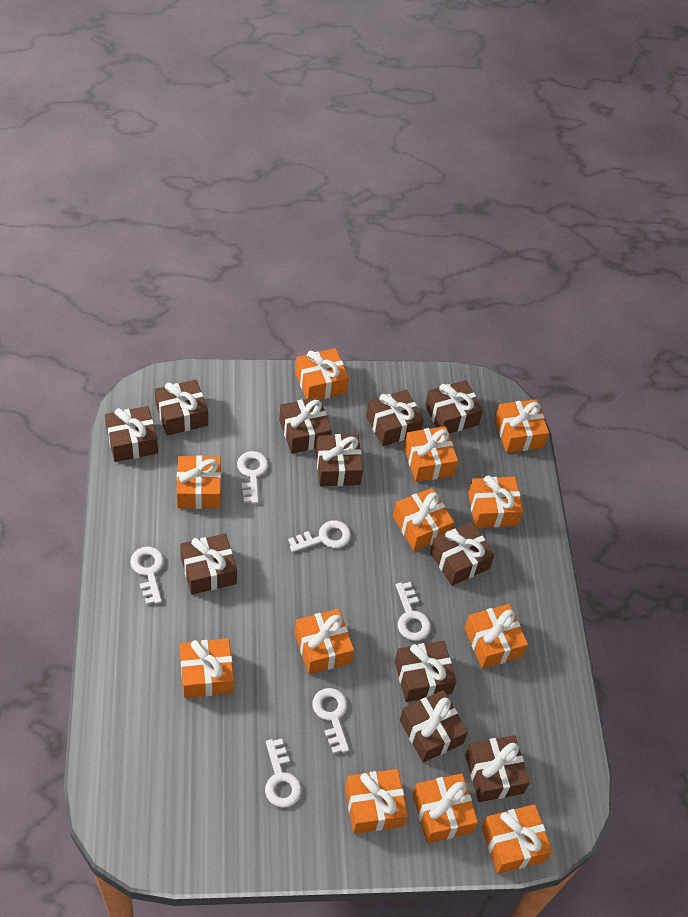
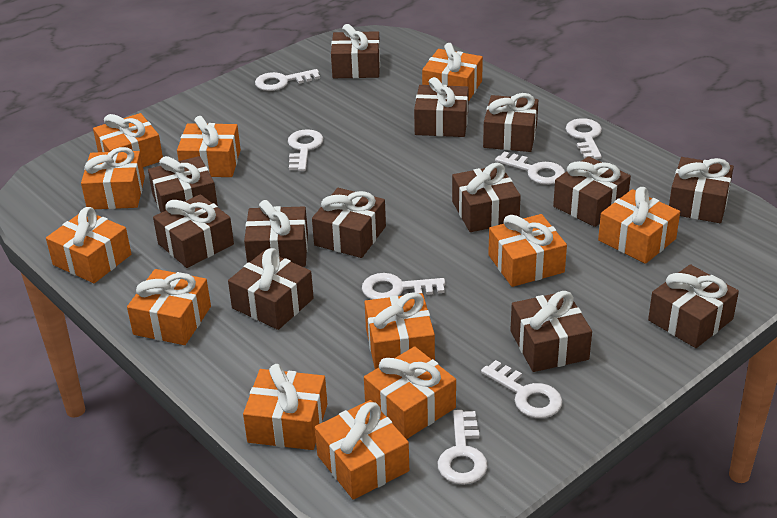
brown gift: [105,406,158,462] [155,379,208,436] [180,533,237,595] [279,397,332,454] [316,434,363,487] [366,389,424,446] [395,640,456,702] [400,690,468,762] [425,380,483,434] [430,522,495,586] [465,735,530,802] = 11 -> [148,156,218,213] [153,194,234,268] [228,248,314,330] [244,200,308,267] [312,188,386,258] [331,24,380,78] [414,77,469,137] [452,163,521,232] [483,93,538,152] [510,291,592,372] [553,156,631,227] [648,264,739,348] [669,157,734,223] = 13
white key: [130,547,164,605] [237,451,268,504] [265,739,302,808] [288,520,351,552] [312,688,349,754] [396,582,431,641] = 6 -> [255,69,320,91] [288,129,323,171] [362,273,445,300] [438,410,488,485] [481,360,562,418] [495,151,565,185] [566,118,602,159] = 7

